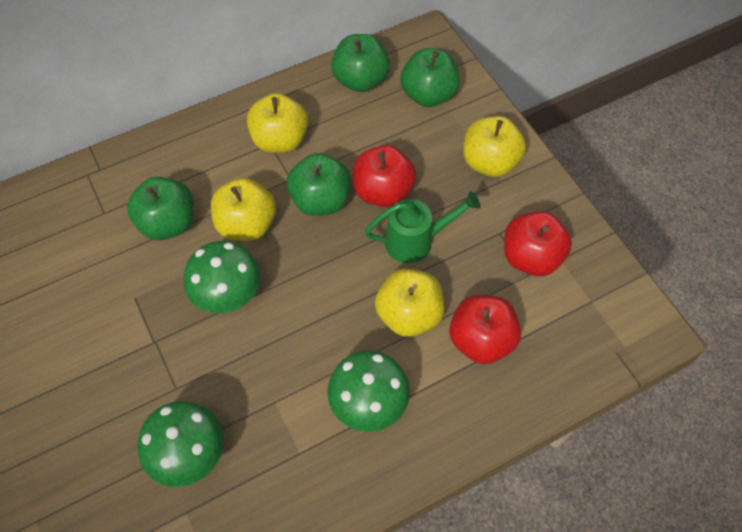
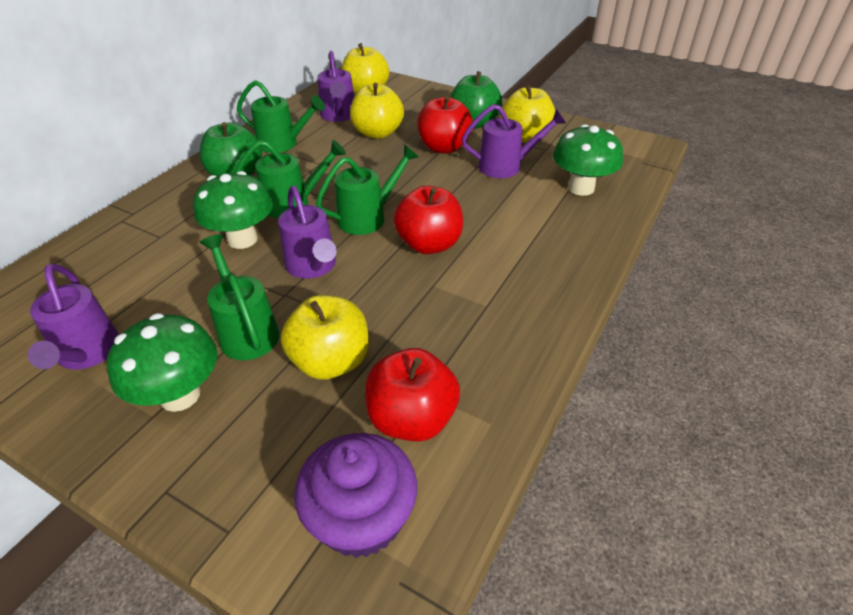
green apple: [127,177,194,240] [287,153,351,216] [331,34,390,92] [401,48,460,107] = 4 -> [200,122,262,176] [450,71,502,128] = 2
green watering can: [365,191,481,263] = 1 -> [200,234,279,360] [235,140,346,218] [237,80,325,153] [316,145,419,235] = 4
purple cupcake: none = 0 -> [294,433,417,558] = 1
purple watering can: none = 0 -> [28,264,119,370] [278,186,337,279] [317,51,354,122] [462,104,566,178] = 4

